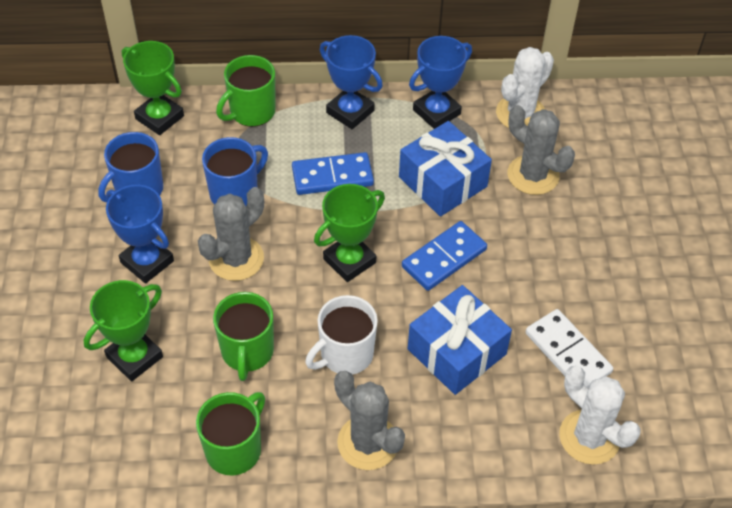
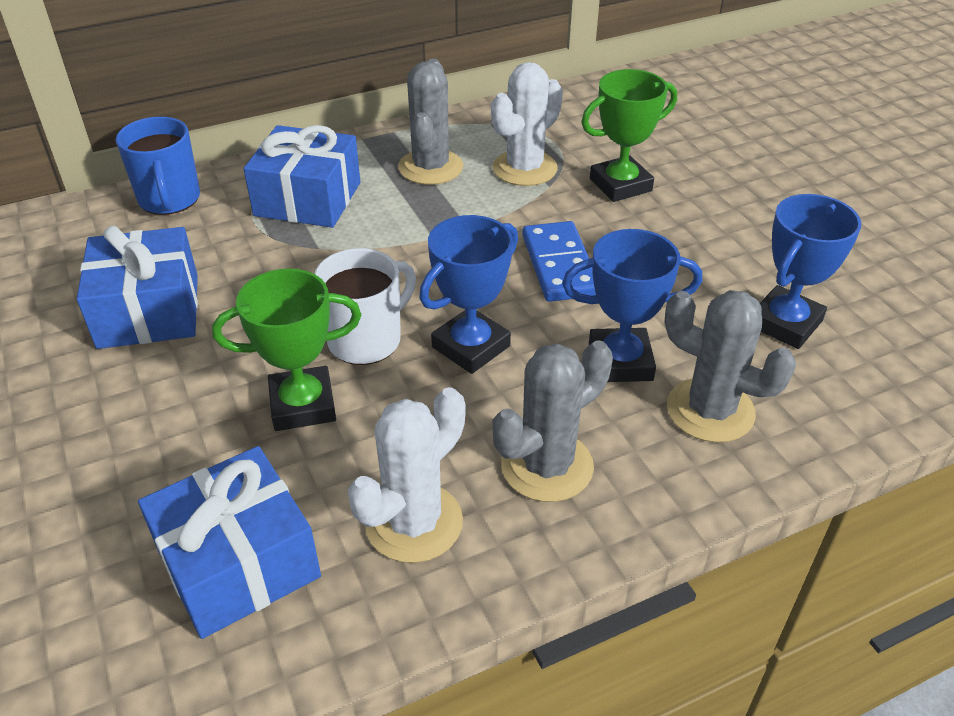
blue domino: [292,152,374,195] [402,221,487,291] = 2 -> [522,221,596,302] = 1
blue gift: [399,121,492,217] [408,285,512,395] = 2 -> [77,226,198,349] [138,446,321,639] [244,125,360,228] = 3
blue mug: [98,132,163,203] [202,137,268,206] = 2 -> [116,117,200,215] = 1
green mug: [196,392,265,475] [213,292,274,381] [216,55,276,127] = 3 -> none = 0
green trophy: [84,280,163,381] [122,41,184,135] [314,184,385,282] = 3 -> [212,268,361,431] [581,69,677,202] = 2
white domino: [526,309,613,389] = 1 -> none = 0

